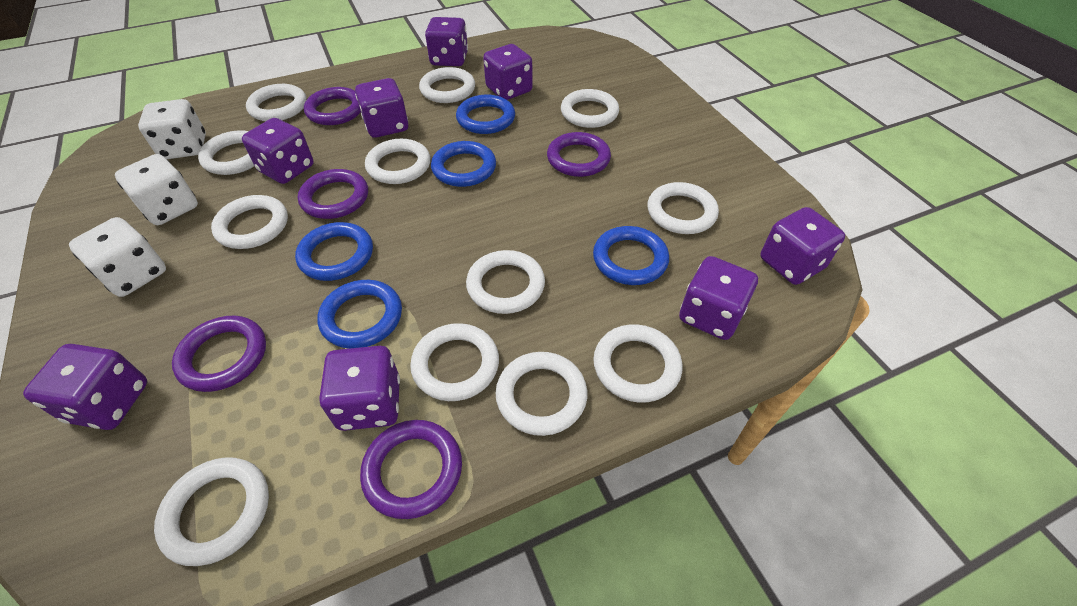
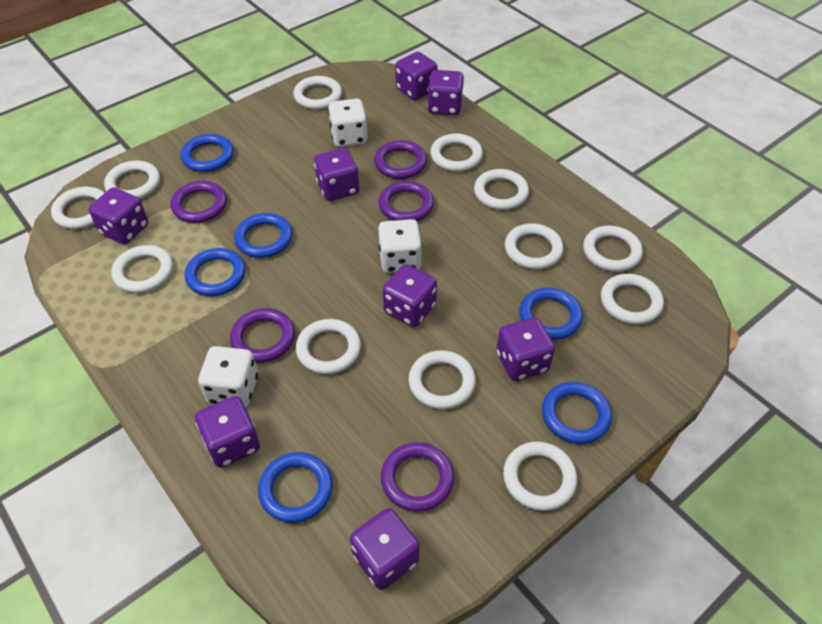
blue ring: [295,222,373,281] [317,280,402,349] [431,141,496,187] [456,94,515,134] [593,226,669,285] = 5 -> [181,134,234,172] [185,248,246,296] [234,213,293,258] [258,452,333,523] [519,288,583,340] [542,382,612,444] = 6

